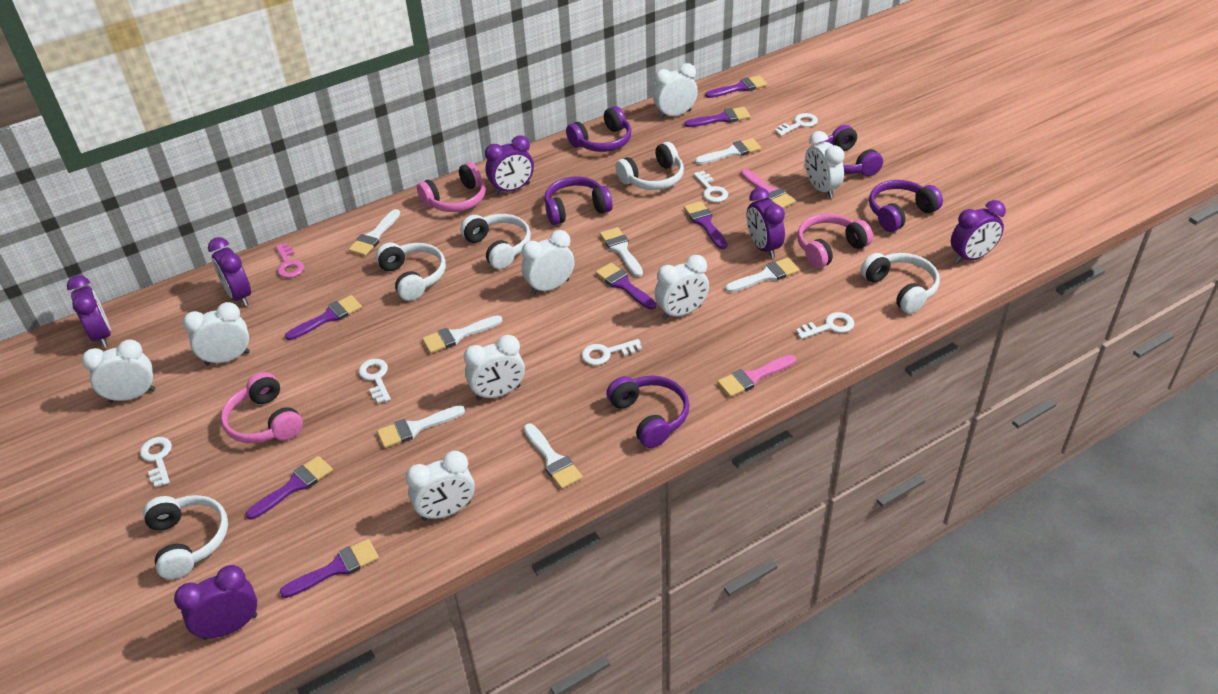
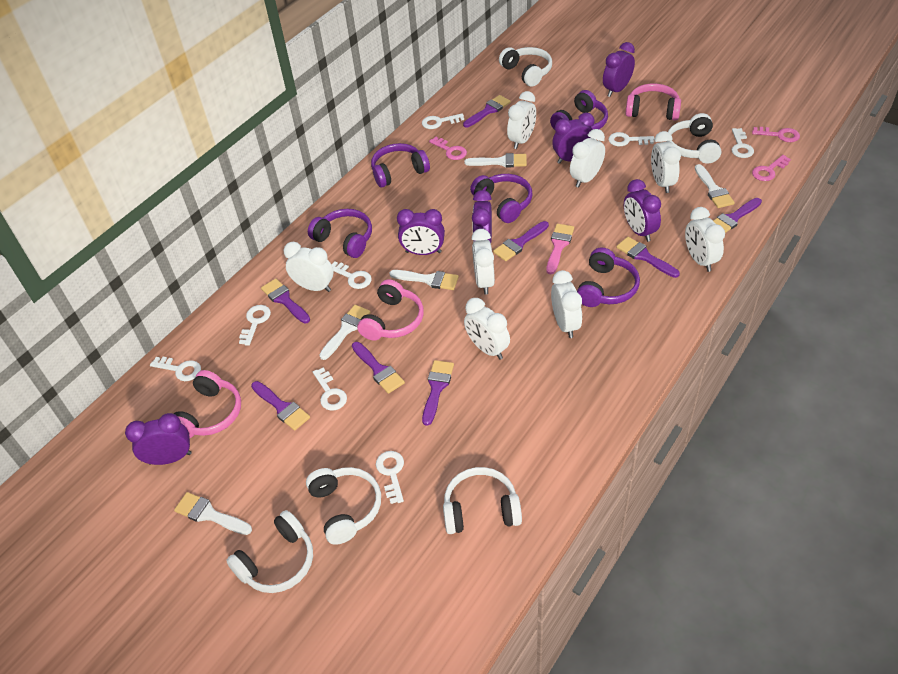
pink brush: [717,355,796,397] [741,169,796,208] = 2 -> [546,224,574,274] = 1
pink key: [276,243,304,278] = 1 -> [429,137,467,160] [752,127,800,142] [752,155,791,181] = 3
purple brush: [246,456,333,520] [279,539,379,598] [285,295,362,340] [596,263,656,310] [684,107,751,127] [684,201,727,249] [705,75,767,98] = 7 -> [251,381,310,431] [261,279,310,323] [352,342,405,394] [422,360,454,426] [463,95,511,128] [493,221,549,261] [616,237,680,278] [713,198,762,233] = 8
white brush: [348,209,400,256] [377,405,465,448] [422,315,503,353] [524,423,583,489] [600,227,643,277] [695,138,761,165] [725,258,799,293] = 7 -> [174,492,252,535] [319,305,371,360] [389,270,459,290] [464,153,527,167] [695,164,735,208] = 5
white key: [140,437,172,487] [359,359,391,403] [582,339,642,365] [694,171,728,202] [775,113,818,136] [796,312,854,339] = 6 -> [150,357,201,381] [239,305,271,346] [313,367,347,411] [331,261,372,289] [376,451,404,504] [422,113,464,129] [608,132,654,146] [732,128,754,158] = 8

